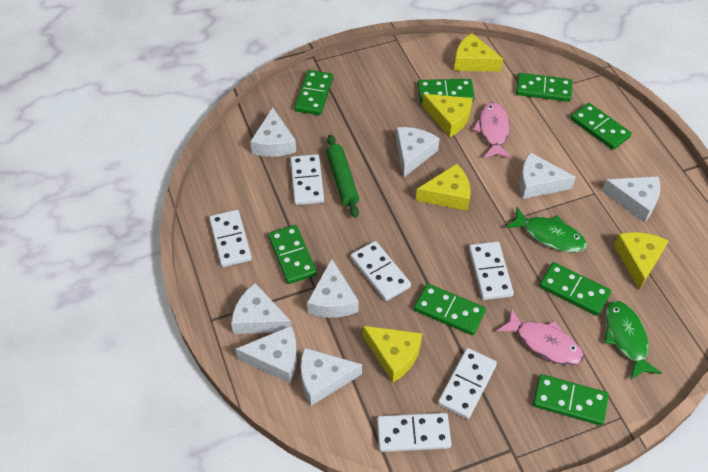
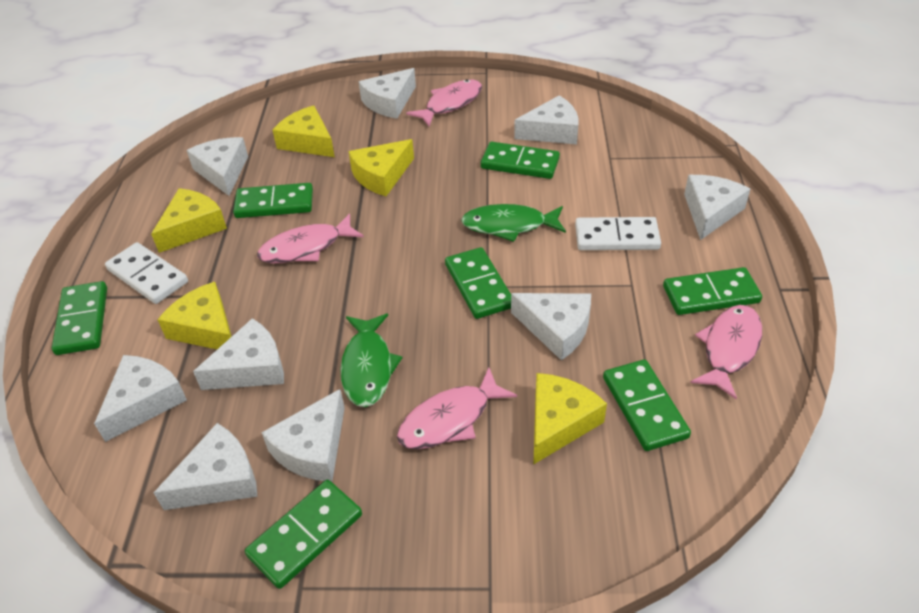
green domino: [268,225,317,284] [295,70,333,115] [414,283,486,335] [418,79,475,103] [516,73,572,102] [533,374,609,425] [539,262,611,316] [571,103,632,150] = 8 -> [52,281,107,355] [233,183,313,218] [245,480,362,589] [445,247,511,319] [481,142,560,179] [603,360,691,451] [663,267,762,315] = 7
green rolling pin: [326,134,359,218] = 1 -> none = 0
pink fish: [473,102,511,158] [497,307,584,365] = 2 -> [257,213,364,263] [397,368,517,449] [406,79,482,126] [690,305,762,399] = 4
white cheese: [231,283,292,334] [235,326,297,383] [250,107,296,157] [301,348,362,406] [307,258,359,318] [396,127,440,178] [519,152,576,199] [602,176,660,223] = 8 -> [94,355,187,442] [154,423,257,510] [187,137,248,196] [193,318,284,390] [261,389,345,482] [359,68,416,119] [511,293,591,360] [514,95,579,144] [684,175,750,240] = 9
white domino: [209,210,252,267] [290,154,324,205] [351,241,411,301] [377,413,451,452] [438,348,497,419] [469,241,514,300] = 6 -> [105,242,188,304] [575,217,661,250] = 2

